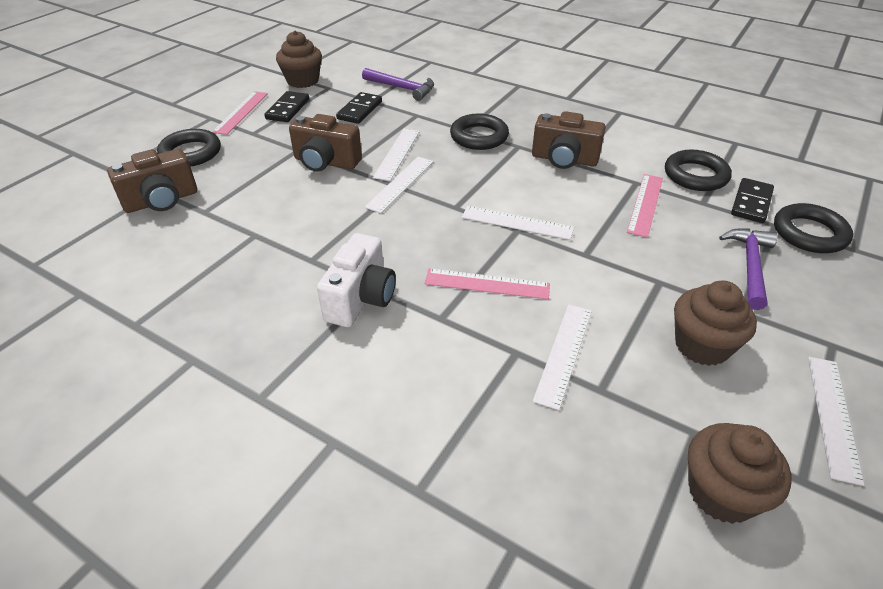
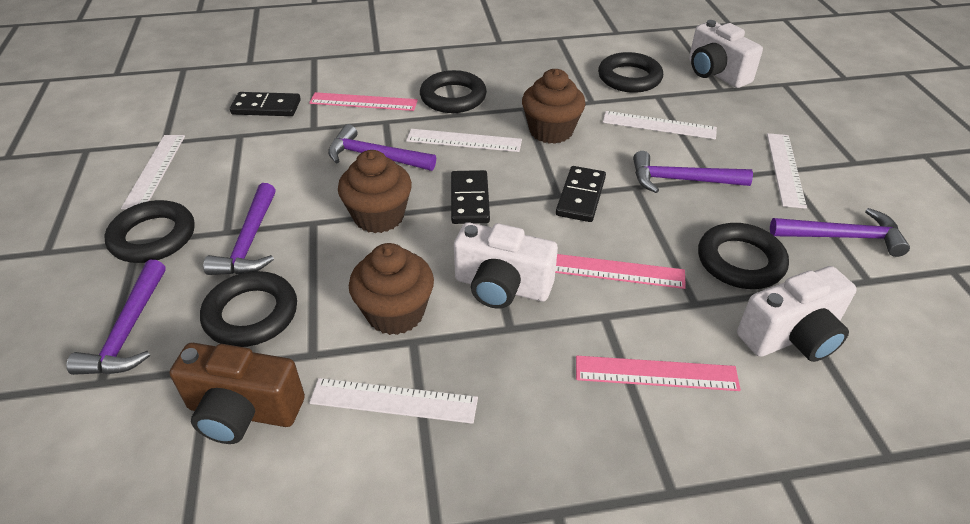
black ring: [157,129,221,167] [450,114,509,150] [665,150,732,191] [774,203,853,253] = 4 -> [105,200,195,263] [200,271,297,347] [420,70,487,113] [598,52,663,93] [698,223,789,289] = 5
brown camera: [107,149,197,213] [289,114,362,172] [532,111,606,169] = 3 -> [169,343,305,444] = 1
purple hammer: [362,68,434,101] [719,229,777,310] = 2 -> [67,260,166,375] [204,183,276,275] [328,124,436,171] [633,151,753,193] [770,208,910,257] = 5
white camera: [317,233,396,327] = 1 -> [454,222,558,309] [689,20,763,88] [737,266,857,362] = 3

